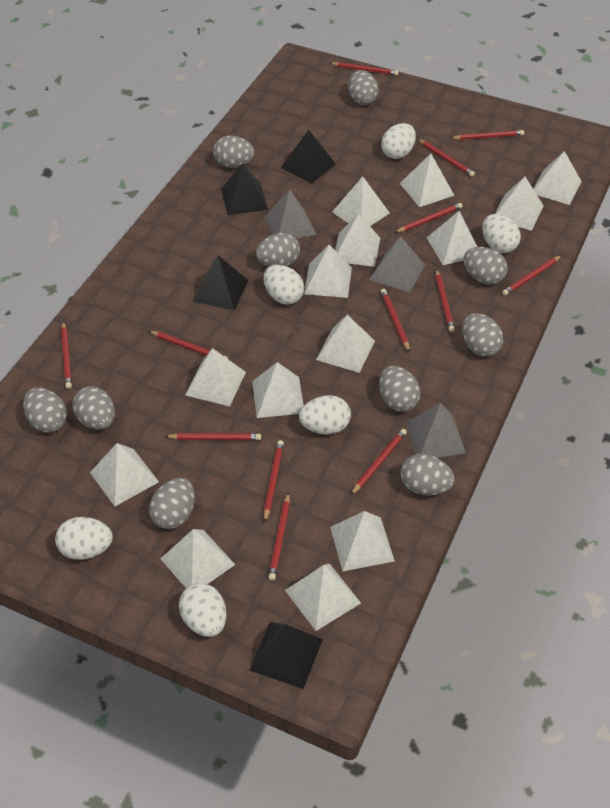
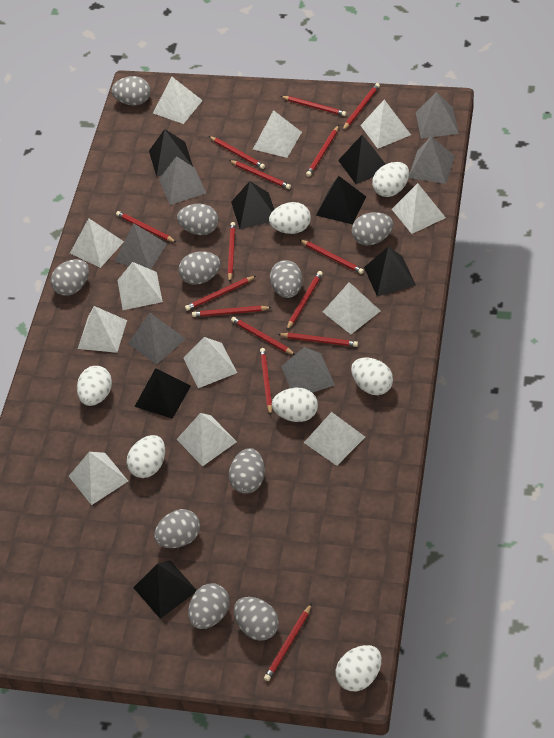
black pyramid: [192,255,248,310] [221,163,268,215] [249,622,323,689] [281,130,336,184] = 4 -> [133,561,197,619] [135,368,191,419] [149,129,193,177] [231,181,274,229] [316,176,366,224] [338,135,386,184] [364,246,416,297] = 7
grey pyramid: [264,189,316,239] [369,236,425,293] [406,403,466,458] = 3 -> [114,223,167,269] [128,313,186,365] [159,156,206,205] [281,347,335,393] [409,136,455,184] [416,92,459,139] = 6
red pencil: [61,321,72,389] [149,331,228,359] [165,433,261,440] [264,440,284,522] [268,492,290,581] [330,62,399,75] [351,429,407,495] [381,289,410,352] [394,203,462,233] [418,139,475,177] [435,269,455,332] [451,130,524,140] [502,255,562,296] = 13 -> [116,211,176,242] [185,276,256,311] [192,306,272,317] [209,136,265,169] [228,222,236,282] [229,160,291,189] [231,317,295,355] [260,348,272,415] [264,603,312,681] [278,333,358,347] [281,96,347,116] [286,271,323,331] [299,239,364,274] [306,125,339,177] [342,83,380,131] = 15
white egg: [55,517,113,560] [179,583,227,637] [264,265,304,305] [299,395,351,435] [381,123,416,159] [482,214,521,253] = 6 -> [77,366,112,406] [127,435,165,478] [269,202,311,234] [272,388,318,422] [336,645,382,692] [351,358,393,395] [372,162,409,197] = 7
white pyramid: [90,443,159,506] [161,529,235,588] [185,348,246,407] [252,362,304,418] [285,564,361,631] [304,245,352,298] [316,315,375,373] [330,511,395,571] [332,177,390,226] [335,213,380,267] [400,154,455,207] [427,211,477,265] [495,177,544,231] [533,151,582,205] = 14 -> [69,452,128,505] [70,218,124,268] [78,306,127,353] [117,262,163,310] [153,77,203,124] [177,413,237,467] [183,337,237,388] [253,110,302,158] [304,412,365,466] [323,282,380,334] [360,100,411,149] [392,183,446,234] = 12

